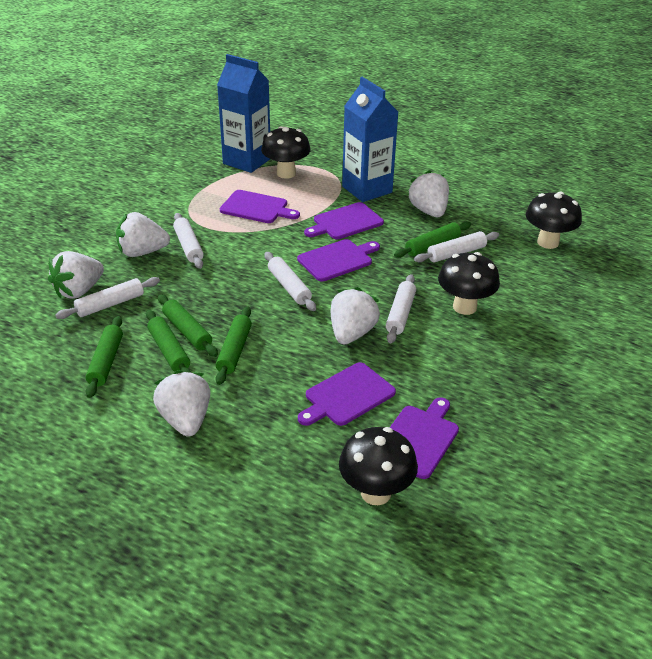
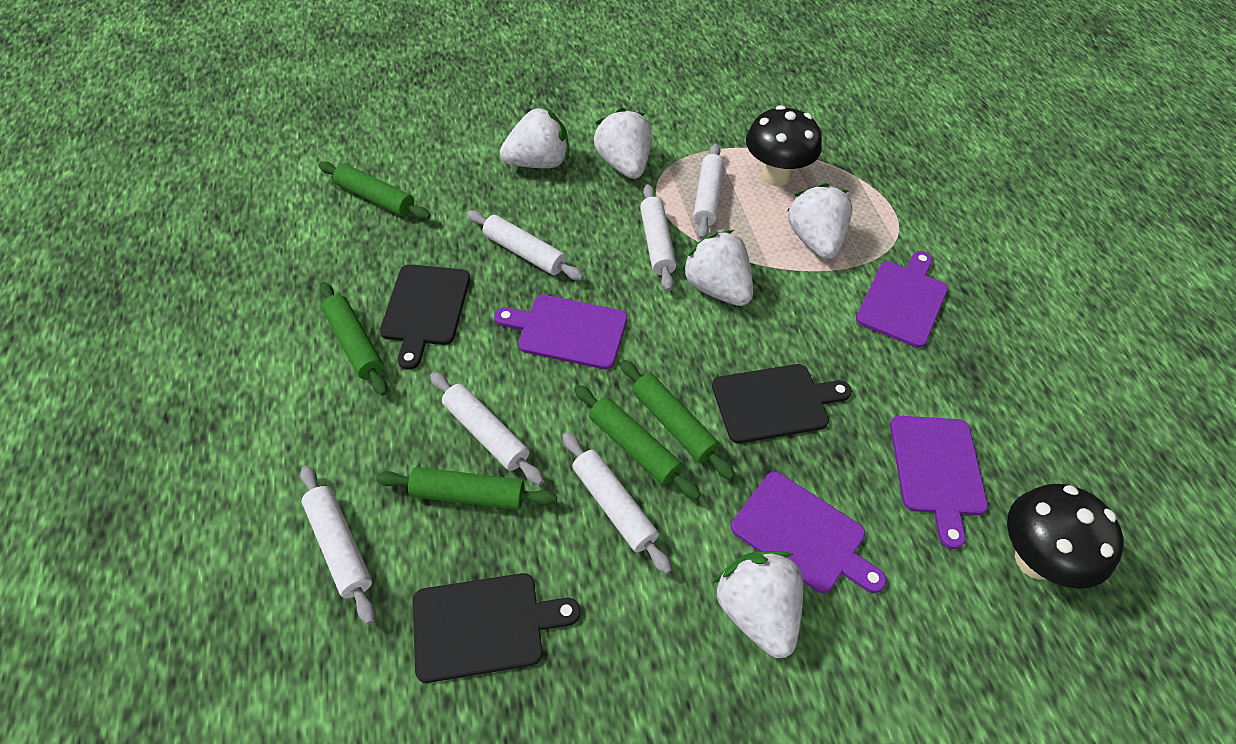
black cutting board: none = 0 -> [380,264,470,370] [413,573,580,683] [712,364,852,443] = 3
black mushroom: [261,126,311,179] [339,427,418,505] [438,252,500,315] [526,192,582,249] = 4 -> [746,105,822,186] [1007,484,1124,589] = 2
blue carton: [217,54,270,173] [342,77,398,202] = 2 -> none = 0
purple cutting board: [220,190,300,223] [297,239,380,282] [298,362,396,426] [304,202,384,239] [390,397,459,479] = 5 -> [494,295,627,370] [731,472,887,593] [856,251,948,348] [890,416,988,549] = 4
white rolling pin: [55,277,160,319] [173,213,204,269] [265,252,316,311] [386,274,416,343] [414,231,499,262] = 5 -> [300,466,375,624] [430,372,544,485] [467,210,584,281] [563,432,672,574] [640,184,676,291] [693,144,724,240] = 6

